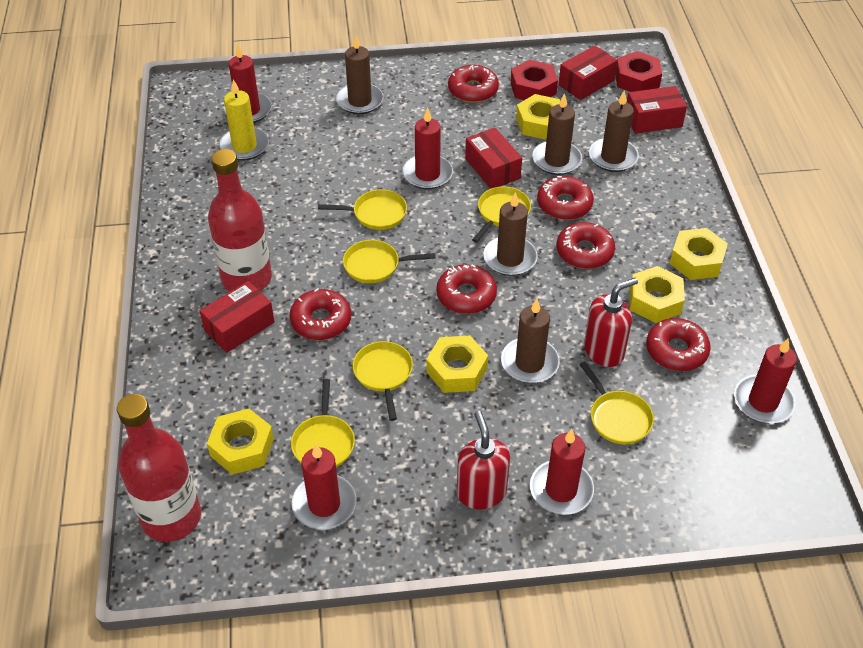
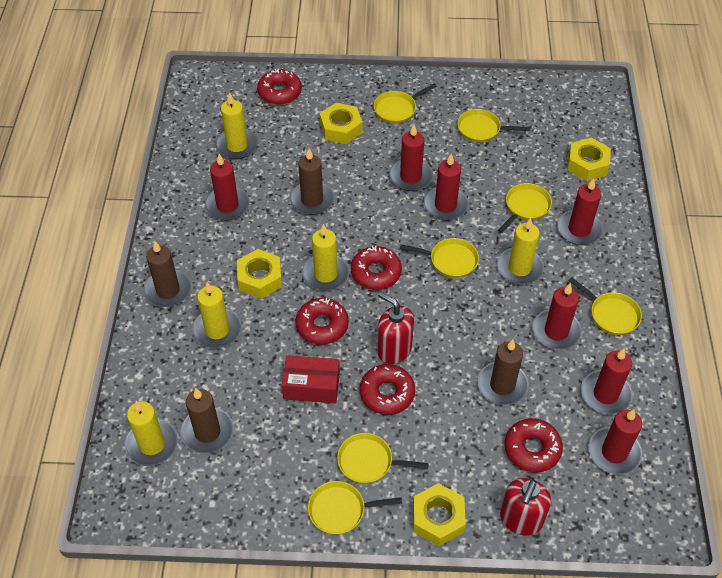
brown candle: [336,35,383,114] [483,192,538,276] [501,299,560,383] [532,93,582,175] [589,91,639,172] = 5 -> [143,241,191,307] [181,388,234,454] [290,149,334,215] [478,339,529,405] = 4
red bottle: [117,394,201,542] [208,149,272,291] = 2 -> none = 0
red box: [200,281,275,353] [465,128,522,189] [558,46,618,100] [627,86,687,134] = 4 -> [282,355,340,403] = 1
red candle: [224,44,272,123] [291,444,356,530] [403,107,453,189] [530,429,594,515] [734,338,797,423] = 5 -> [205,154,250,221] [389,125,433,191] [424,154,469,220] [532,283,582,350] [557,178,603,245] [581,349,633,414] [589,409,643,475] = 7
red donut: [289,288,351,340] [436,264,497,314] [448,65,499,103] [537,176,594,220] [556,222,615,269] [646,318,711,371] = 6 -> [257,69,302,105] [295,298,349,345] [351,246,402,290] [360,364,415,415] [505,418,563,473] = 5
red nut: [510,60,558,100] [615,51,662,92] = 2 -> none = 0
yellow candle: [219,79,269,161] = 1 -> [125,401,178,466] [192,282,241,348] [215,92,258,159] [302,224,349,291] [497,218,544,285] = 5
yellow nut: [207,409,274,475] [426,336,488,393] [516,94,560,140] [630,266,685,323] [670,228,728,280] = 5 -> [237,249,282,299] [320,103,362,144] [413,483,466,546] [567,137,611,181] = 4
yellow pan: [291,379,355,467] [318,189,407,230] [343,240,436,283] [353,341,413,421] [472,186,531,243] [579,362,654,444] = 6 -> [308,481,402,535] [337,433,429,484] [374,83,437,124] [400,238,479,278] [457,109,530,142] [498,183,552,233] [568,277,642,335] = 7

